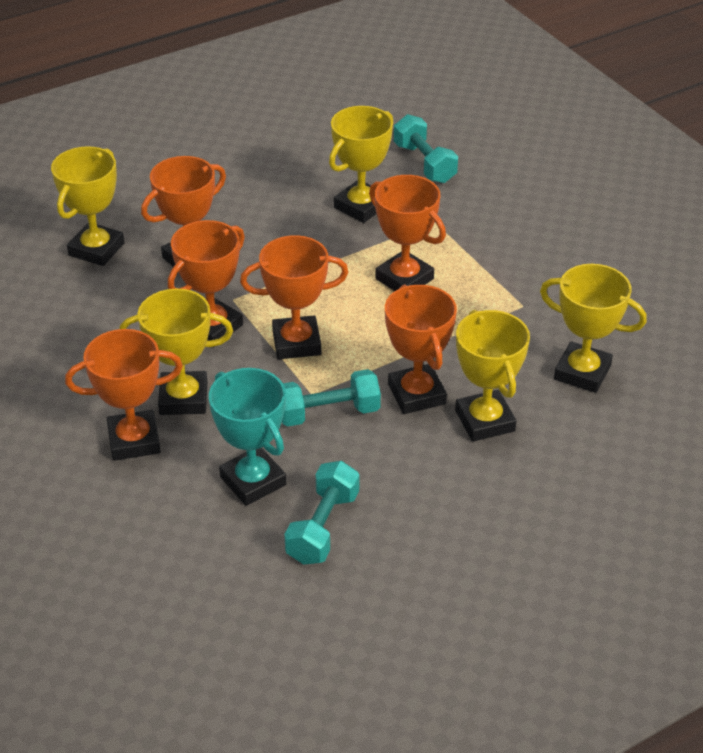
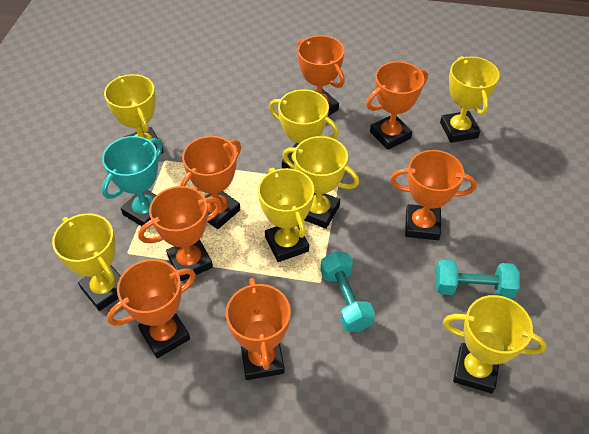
orange trophy: [65,329,183,461] [141,156,226,267] [168,220,245,341] [240,235,349,359] [369,175,446,291] [385,284,457,414] = 6 -> [107,259,196,358] [138,186,222,281] [180,136,241,229] [226,278,291,380] [297,35,345,116] [366,62,428,150] [390,150,477,240] = 7
turquoise dumbbell: [282,369,381,426] [284,461,359,565] [394,114,458,183] = 3 -> [320,252,375,332] [435,260,520,298] = 2
yellow trophy: [51,146,125,266] [120,289,233,415] [329,106,393,223] [455,310,530,442] [540,264,647,393] = 5 -> [52,213,121,311] [104,74,164,154] [258,168,314,262] [269,89,339,169] [283,136,359,229] [440,56,500,143] [443,295,547,393] = 7

